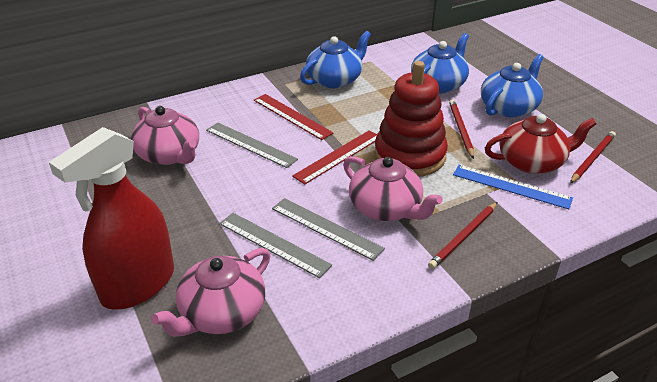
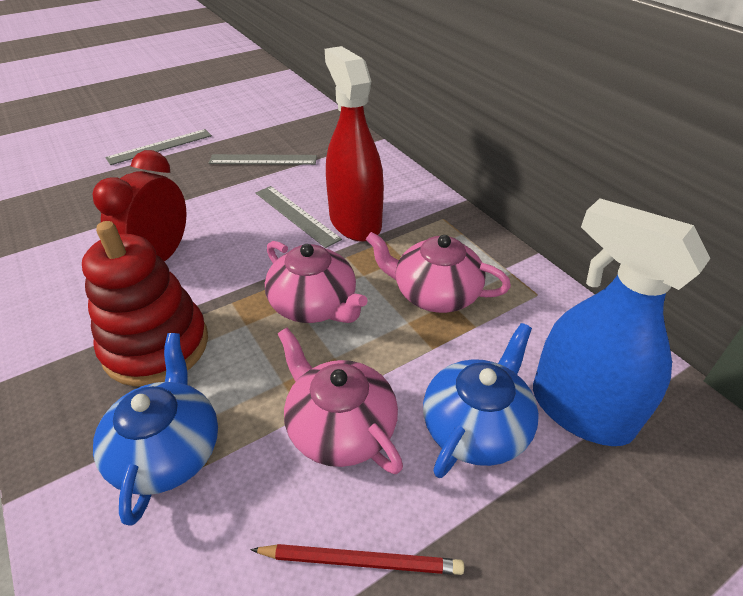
blue ruler: [453,165,573,209] = 1 -> none = 0
blue spray bottle: none = 0 -> [533,198,711,446] = 1
blue teapot: [300,31,371,88] [411,33,469,93] [481,54,544,117] = 3 -> [93,333,218,526] [423,323,539,478] = 2
red clock: none = 0 -> [92,150,186,261] = 1
red pencil: [428,202,498,269] [449,99,474,159] [570,131,616,183] = 3 -> [251,544,464,575] = 1
red ruler: [254,94,333,140] [292,130,377,184] = 2 -> none = 0
red teapot: [485,114,596,174] = 1 -> none = 0

